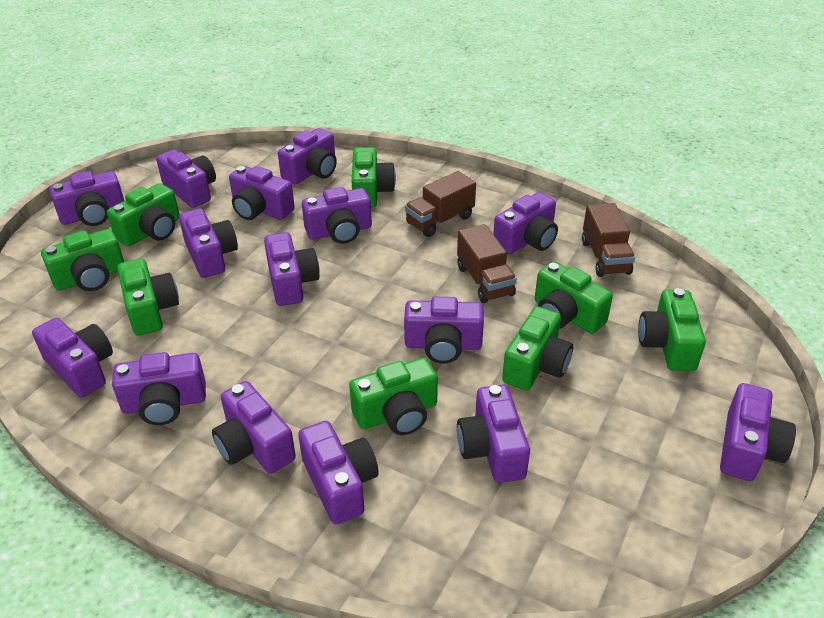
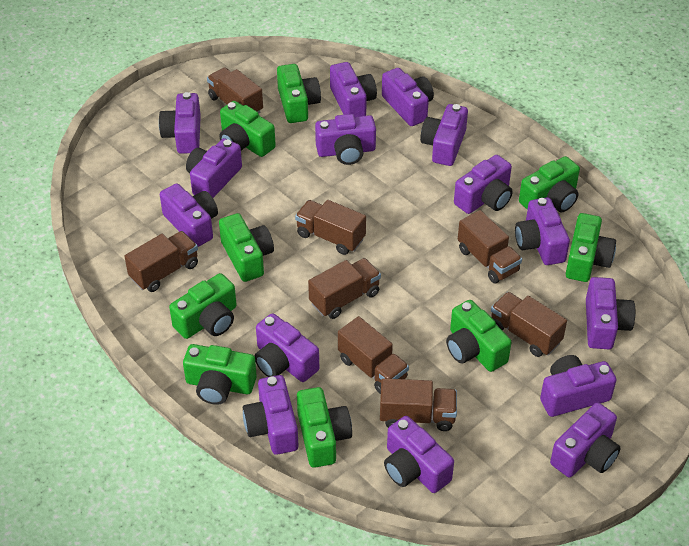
brown truck: [405,171,476,237] [457,224,517,303] [582,203,635,277] = 3 -> [124,231,198,292] [207,67,263,114] [295,200,366,255] [308,258,381,319] [338,316,409,394] [380,378,457,431] [458,210,522,283] [491,292,567,357] = 8
green camera: [41,229,124,291] [107,183,180,246] [117,258,179,336] [349,358,438,435] [352,147,396,208] [502,306,573,391] [535,261,613,334] [638,288,706,371] = 8 -> [169,273,237,339] [183,344,257,405] [219,213,274,282] [220,101,276,157] [277,64,321,123] [297,387,352,468] [446,300,511,372] [519,156,580,213] [566,213,616,282] = 9

